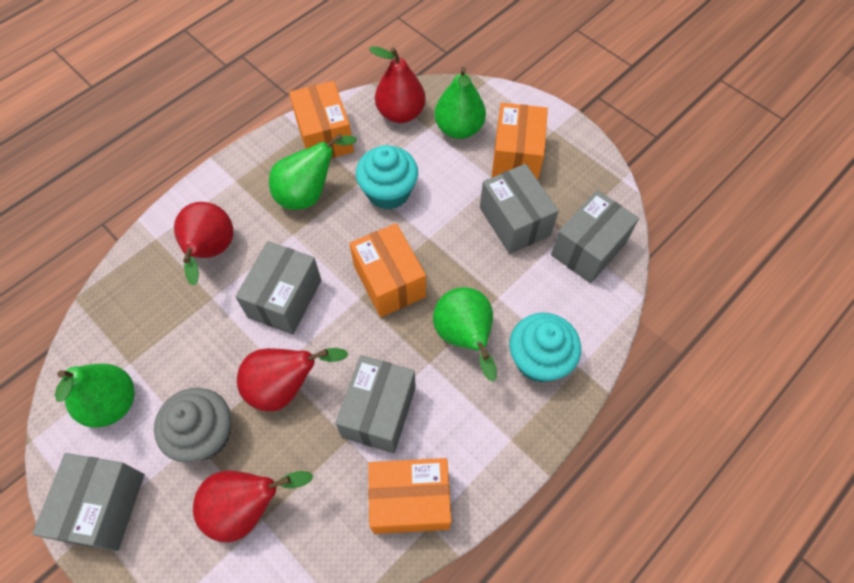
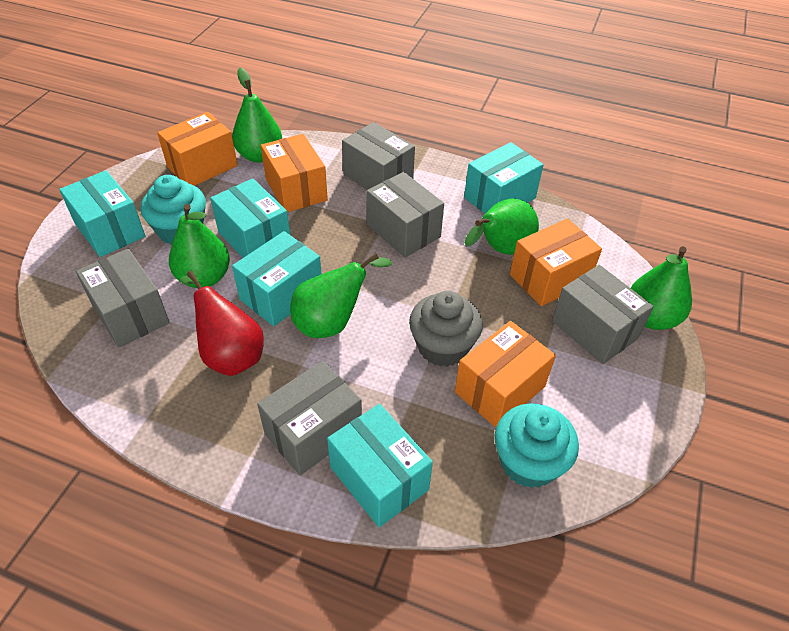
green pear: [55,364,135,428] [269,133,357,210] [433,287,497,382] [434,67,486,139] = 4 -> [169,204,230,288] [232,68,282,163] [290,253,392,338] [464,198,539,255] [631,246,692,330] = 5
red pear: [174,202,234,286] [193,470,313,543] [237,348,348,411] [369,46,426,123] = 4 -> [180,271,264,376] = 1
turquoise box: none = 0 -> [59,170,145,257] [210,178,290,258] [232,231,322,326] [327,404,433,527] [464,142,544,214] = 5

